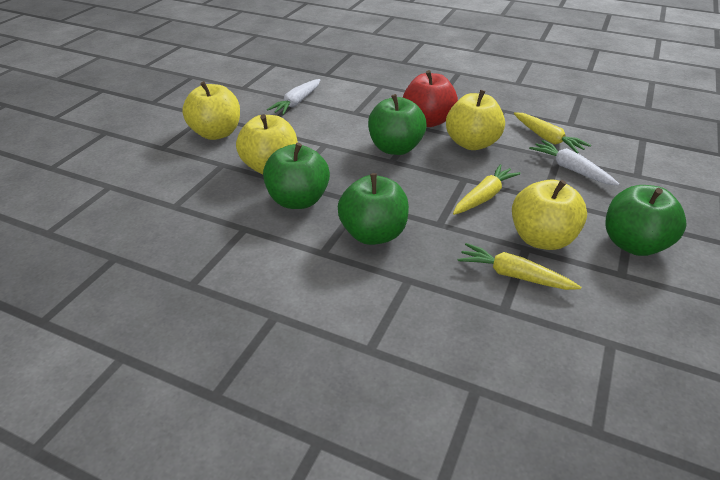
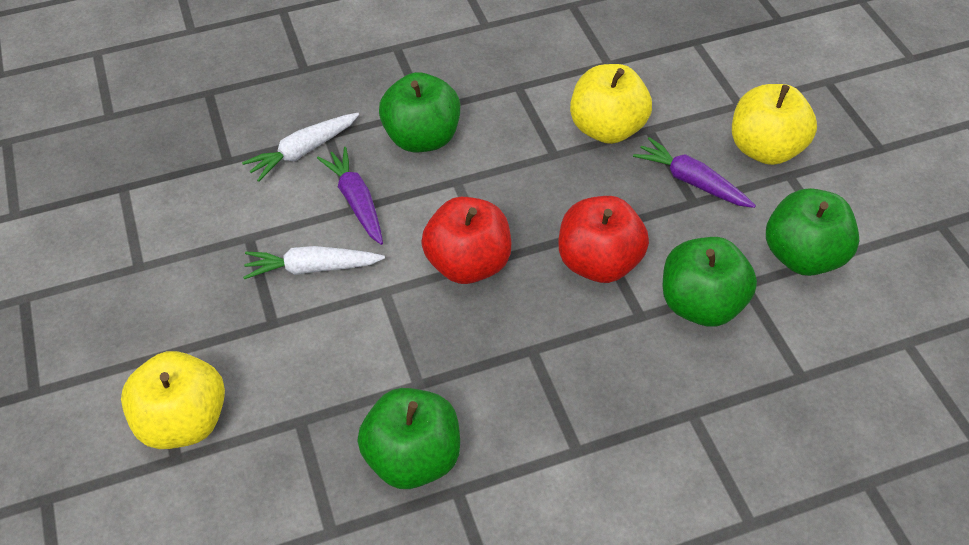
purple carrot: none = 0 -> [317,147,383,245] [633,137,756,208] = 2
red apple: [403,70,458,127] = 1 -> [421,197,511,284] [559,196,649,283] = 2
yellow apple: [182,81,240,140] [236,114,298,174] [446,90,505,150] [512,180,587,250] = 4 -> [121,351,225,449] [570,64,652,144] [732,84,817,165] = 3
yellow carrot: [453,164,521,215] [458,243,581,290] [514,112,591,153] = 3 -> none = 0

